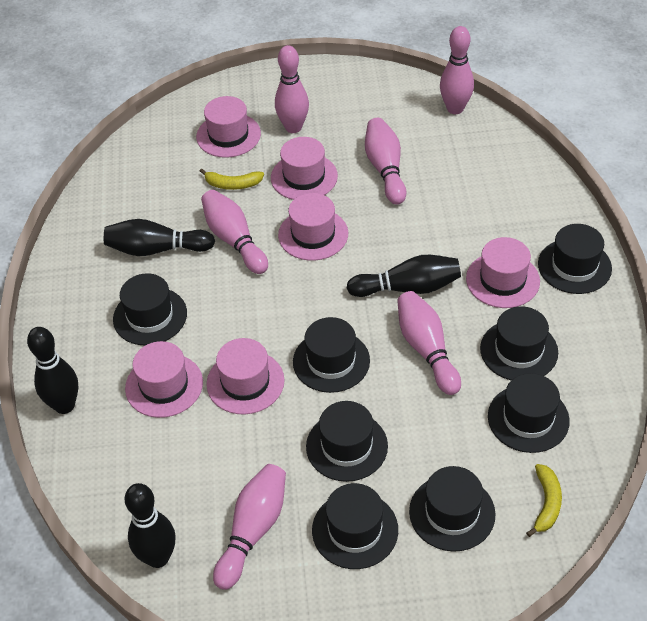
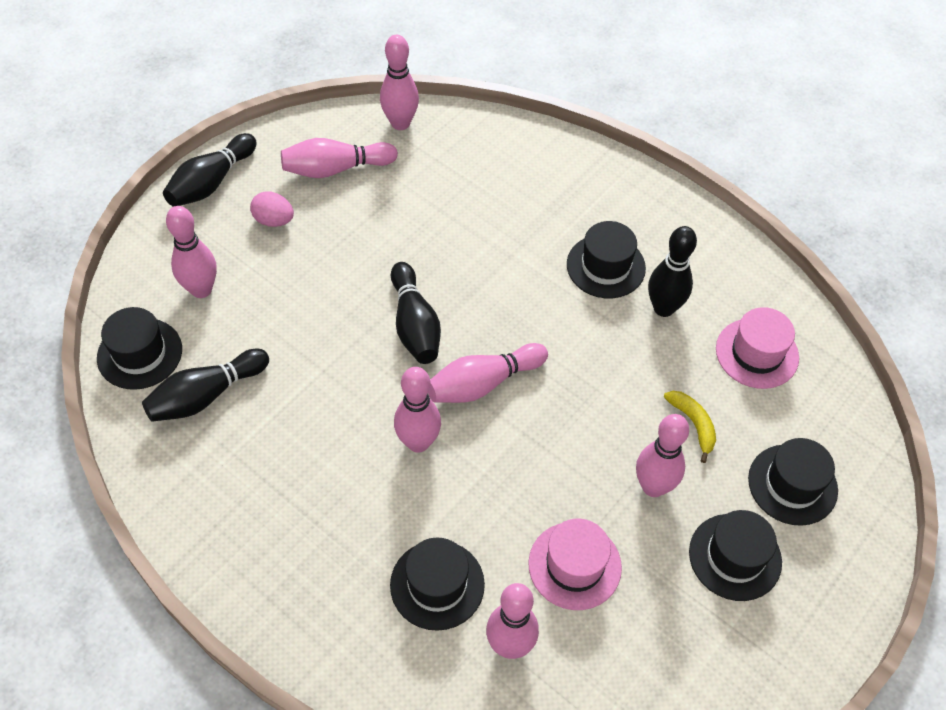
black hat: [113,273,187,345] [293,317,370,393] [306,401,388,482] [312,483,398,569] [409,466,496,552] [480,306,558,380] [488,373,570,453] [538,224,612,294] = 8 -> [97,307,182,390] [390,537,485,631] [567,221,646,298] [689,510,782,601] [748,438,838,526] = 5
pink bowling pin: [201,190,268,274] [213,464,286,590] [275,45,309,133] [365,118,407,205] [397,291,461,395] [440,26,474,114] = 6 -> [166,206,217,298] [281,138,398,178] [380,35,419,130] [394,367,441,453] [428,343,548,403] [486,583,539,659] [636,414,689,497] = 7
pink egg: none = 0 -> [250,191,294,227] = 1
pink hat: [125,341,203,418] [196,96,261,158] [206,338,285,414] [271,137,338,200] [278,193,348,261] [466,237,540,308] = 6 -> [528,519,622,610] [716,307,799,389] = 2
yellow banana: [200,169,264,190] [526,464,562,537] = 2 -> [664,391,716,463] = 1

